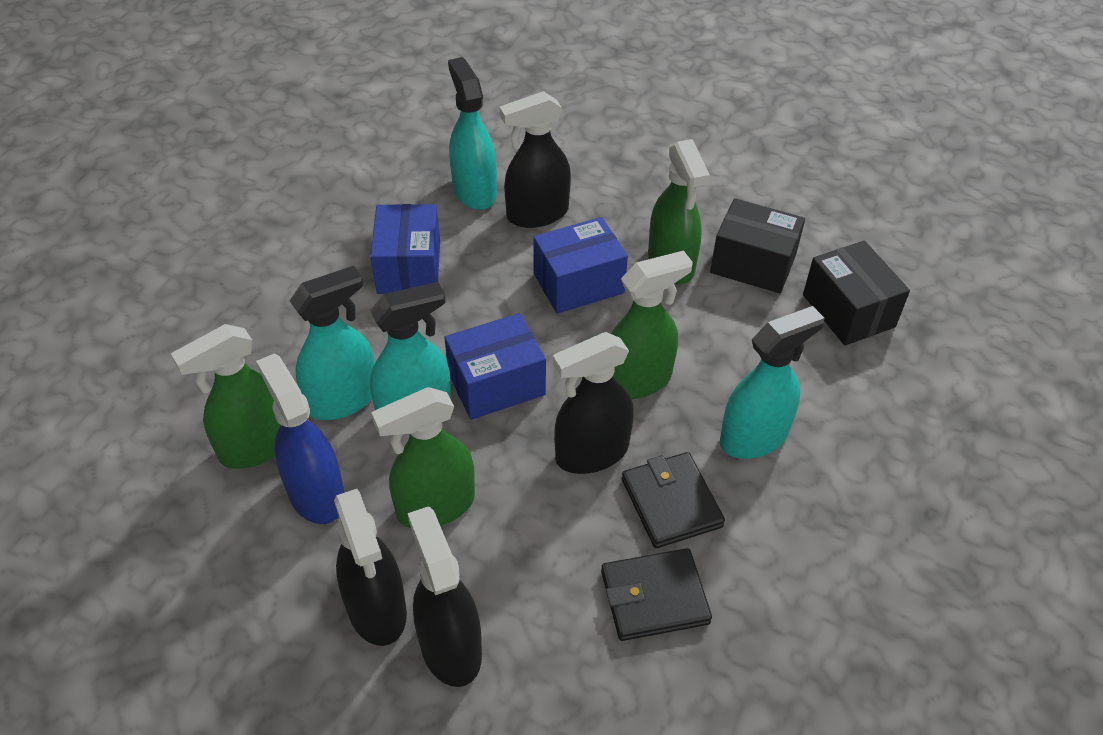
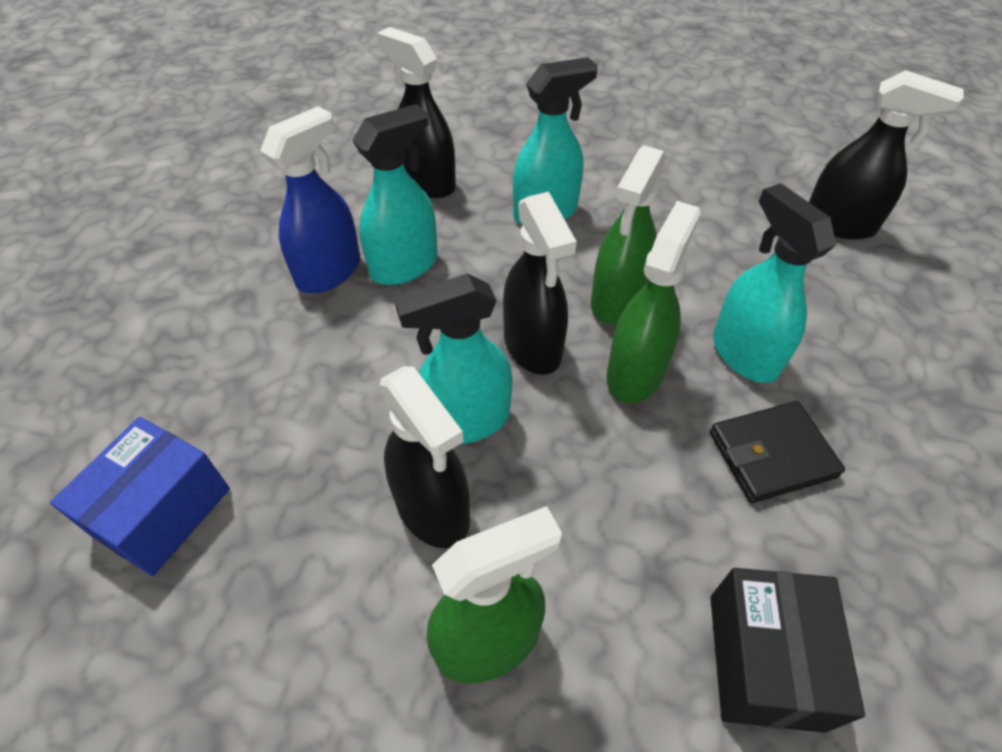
black box: [710,198,805,294] [803,241,910,346] = 2 -> [710,568,865,733] = 1
black wallet: [601,548,712,641] [622,452,725,548] = 2 -> [710,401,845,503] = 1
blue box: [370,204,440,294] [444,313,546,420] [533,217,628,314] = 3 -> [50,417,230,576] = 1
green spray bottle: [171,324,280,469] [371,387,475,528] [611,251,693,399] [648,139,710,284] = 4 -> [427,506,562,684] [591,145,666,324] [607,201,701,403] = 3

